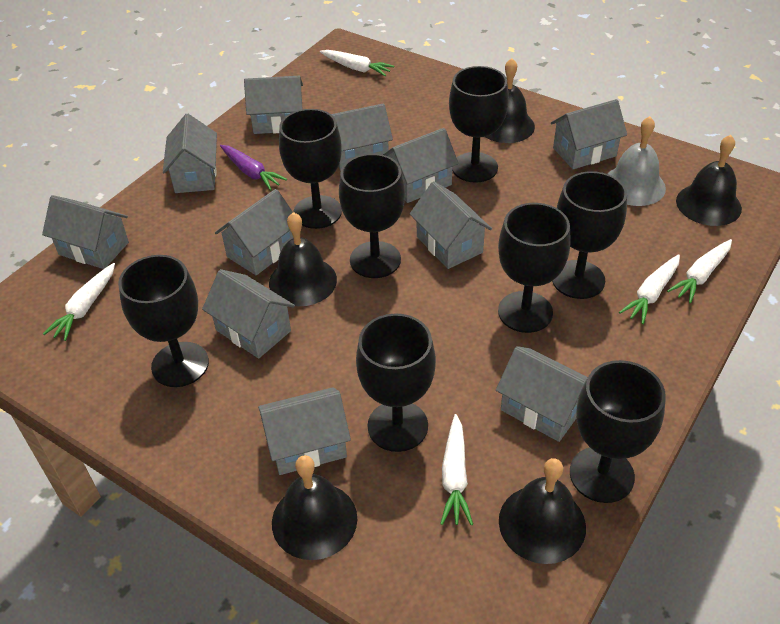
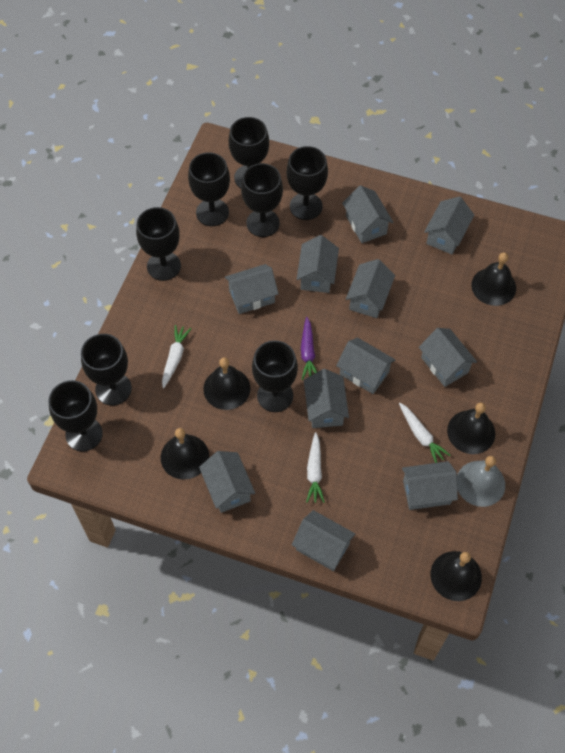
white carrot: [43,263,115,341] [320,50,394,76] [440,414,473,525] [619,254,680,324] [667,239,732,304] = 5 -> [162,325,191,389] [306,432,325,503] [399,403,450,463] = 3

